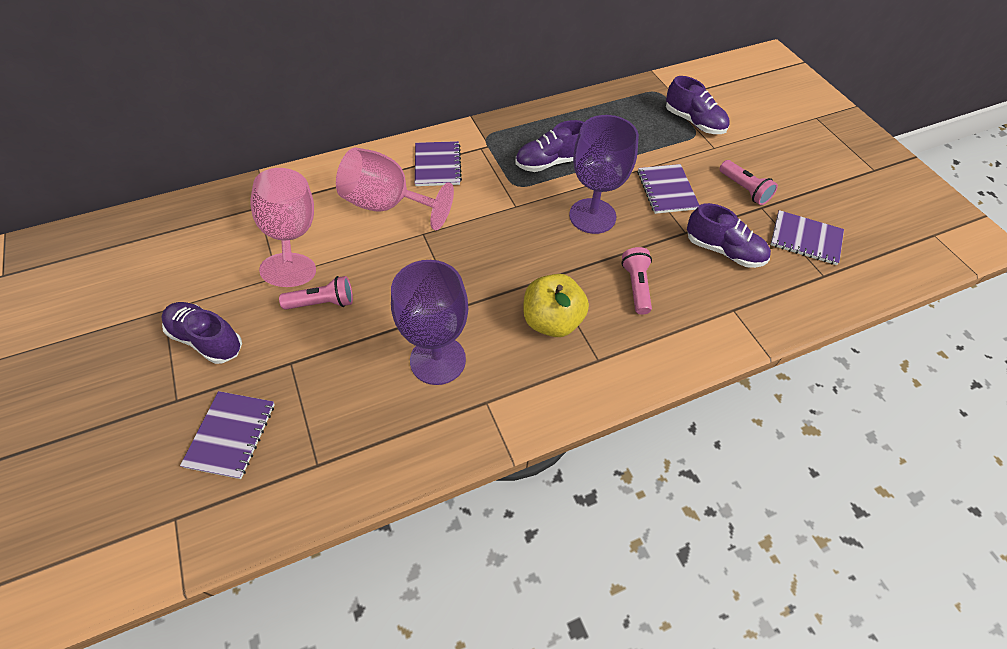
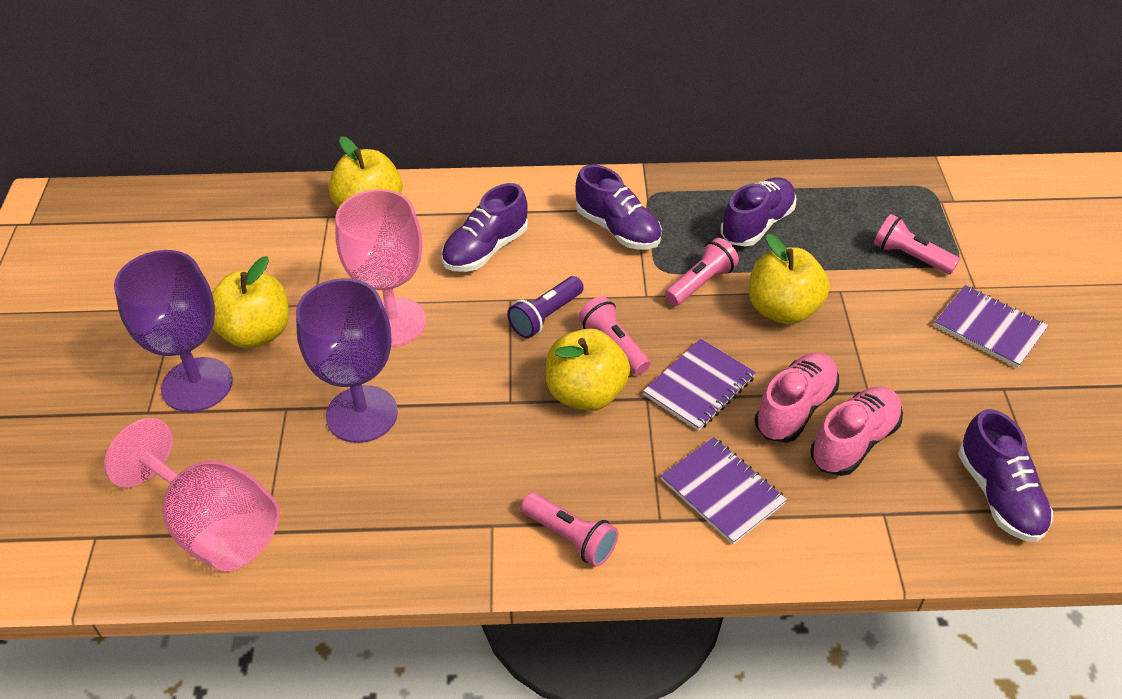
pink flashlight: [279,276,353,310] [621,247,652,315] [720,160,778,205] = 3 -> [521,493,618,567] [578,296,650,375] [665,238,739,306] [874,214,960,274] = 4
pink shoe: none = 0 -> [754,353,839,443] [810,386,903,476] = 2
purple flashlight: none = 0 -> [507,276,584,338] = 1
purple notebook: [180,391,275,479] [415,141,462,186] [638,164,700,214] [770,210,844,265] = 4 -> [643,338,756,431] [661,437,787,545] [934,285,1049,368] = 3
yellow apple: [523,274,589,337] = 1 -> [212,256,289,348] [329,136,402,208] [546,328,630,411] [749,234,830,324] = 4

